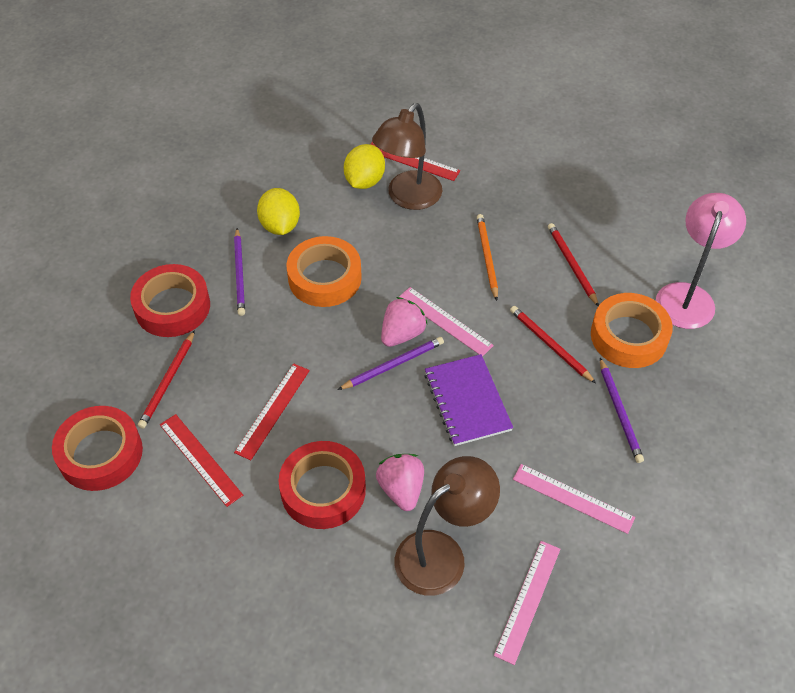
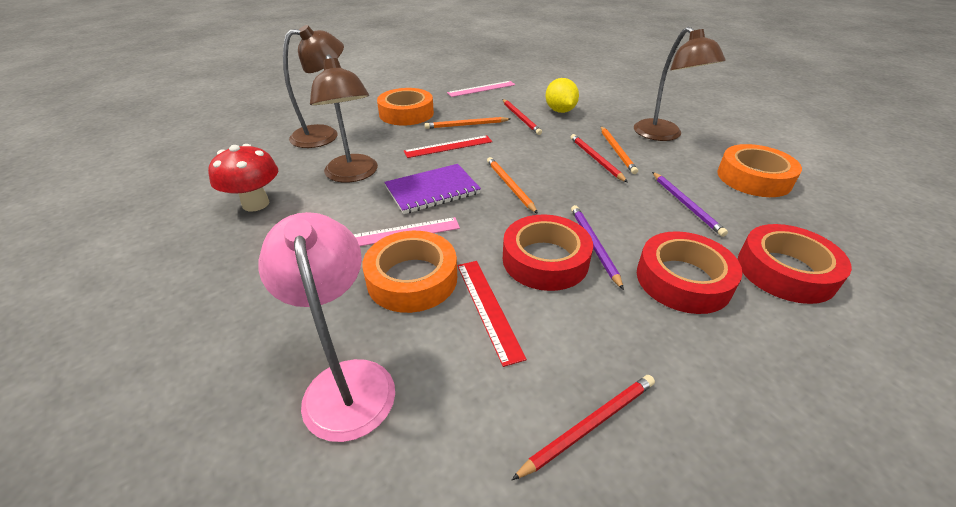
brown lamp: [372,103,442,210] [395,456,500,596] = 2 -> [283,25,344,148] [310,54,378,183] [634,27,726,141] = 3
orange pencil: [477,214,498,301] = 1 -> [425,117,510,129] [487,157,538,214] [601,126,638,174] = 3
orange tape: [287,236,362,307] [591,293,673,368] = 2 -> [362,231,457,313] [377,88,434,125] [717,144,802,197] = 3
pink ruler: [399,287,494,357] [494,541,560,665] [513,464,635,534] = 3 -> [353,217,460,246] [447,81,515,97] = 2
pink strawberry: [376,454,424,511] [381,297,427,347] = 2 -> none = 0
purple pencil: [234,228,245,316] [338,337,444,390] [600,358,644,463] = 3 -> [571,205,624,290] [652,172,728,237] = 2
red mushroom: none = 0 -> [208,144,278,212] = 1
red ruler: [160,414,243,507] [234,363,310,460] [370,141,460,181] = 3 -> [404,135,492,158] [457,261,527,367] = 2
yellow lemon: [257,188,300,235] [344,144,385,189] = 2 -> [545,78,579,113] = 1

